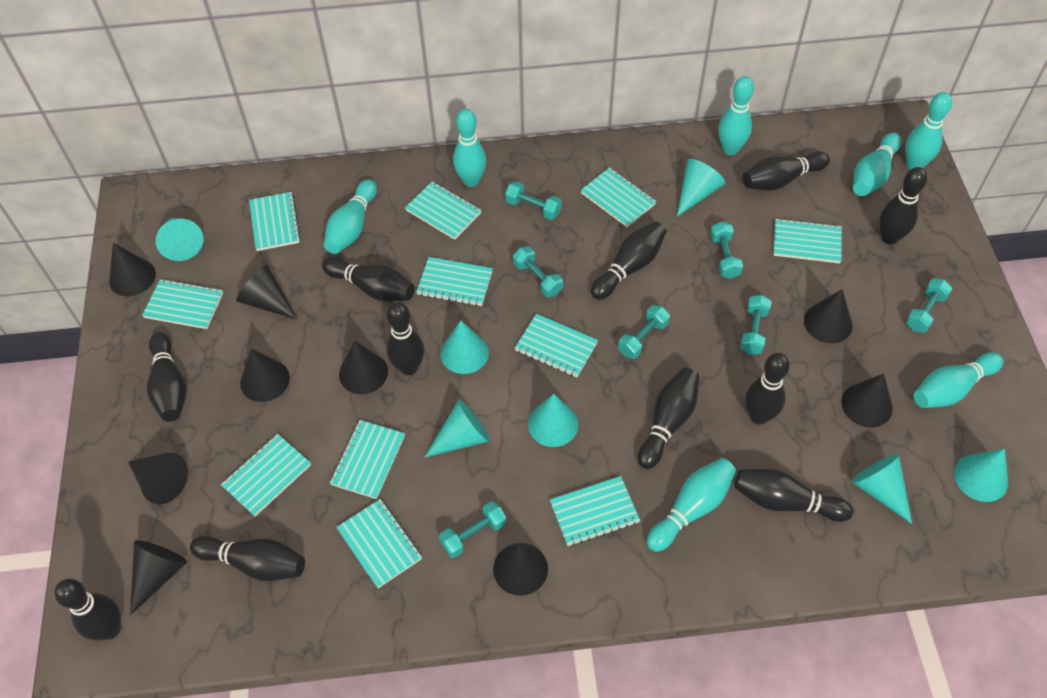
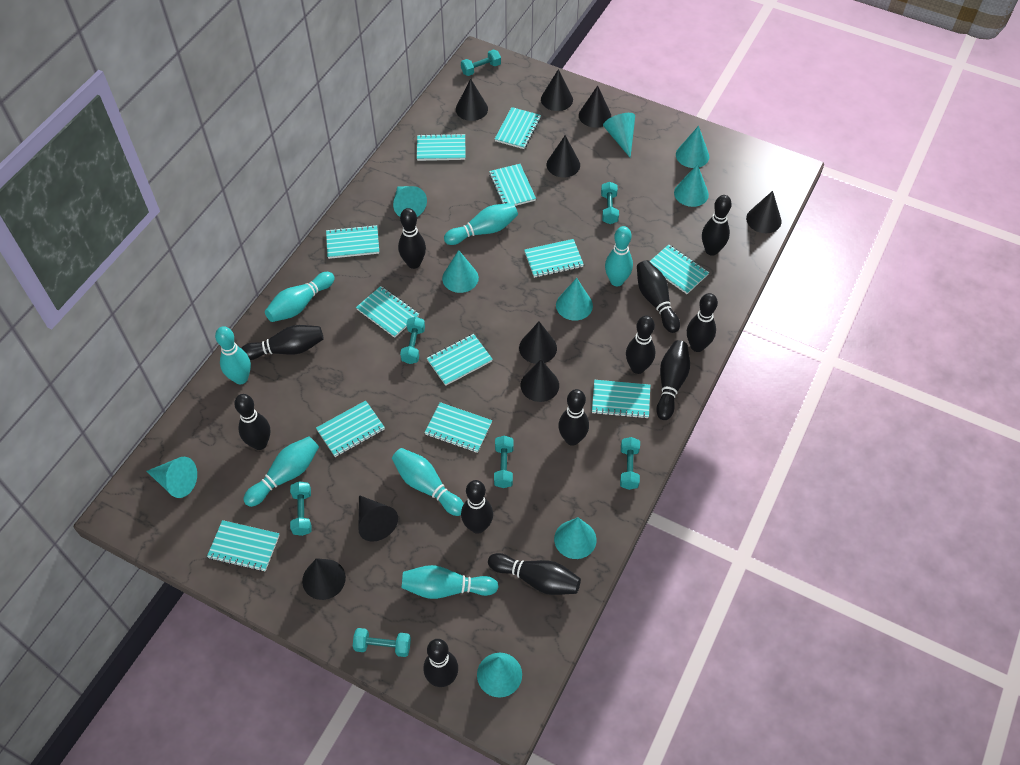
black bowling pin: [54,579,121,641] [147,332,187,421] [190,536,305,581] [322,257,415,301] [386,302,425,375] [591,221,666,300] [638,368,700,469] [734,469,853,522] [742,151,830,191] [745,353,790,424] [880,167,927,245] = 11 -> [234,394,270,450] [241,325,324,360] [398,208,426,269] [424,639,458,687] [461,480,493,534] [488,553,581,595] [558,389,589,446] [626,316,655,374] [637,260,680,333] [656,340,690,420] [687,293,718,352] [702,195,732,256] = 12
turquoise cone: [156,218,204,261] [425,399,490,457] [440,320,489,374] [528,393,579,447] [677,159,725,217] [851,454,912,524] [954,448,1008,502] = 7 -> [147,457,197,498] [393,186,427,217] [442,250,479,293] [477,653,522,698] [554,517,596,559] [556,278,593,320] [603,113,635,158] [674,164,709,207] [676,126,709,168] = 9
turquoise notebook: [142,279,223,329] [221,434,311,516] [249,192,301,251] [330,420,405,499] [336,499,422,588] [405,181,482,240] [416,257,493,306] [515,314,598,377] [550,476,640,546] [580,167,656,227] [773,218,842,263] = 11 -> [207,520,280,572] [316,400,385,457] [326,225,379,259] [356,286,419,338] [417,133,465,161] [425,402,492,453] [427,334,493,386] [489,164,536,206] [495,107,541,149] [524,239,584,278] [592,380,650,419] [649,244,709,294] = 12

